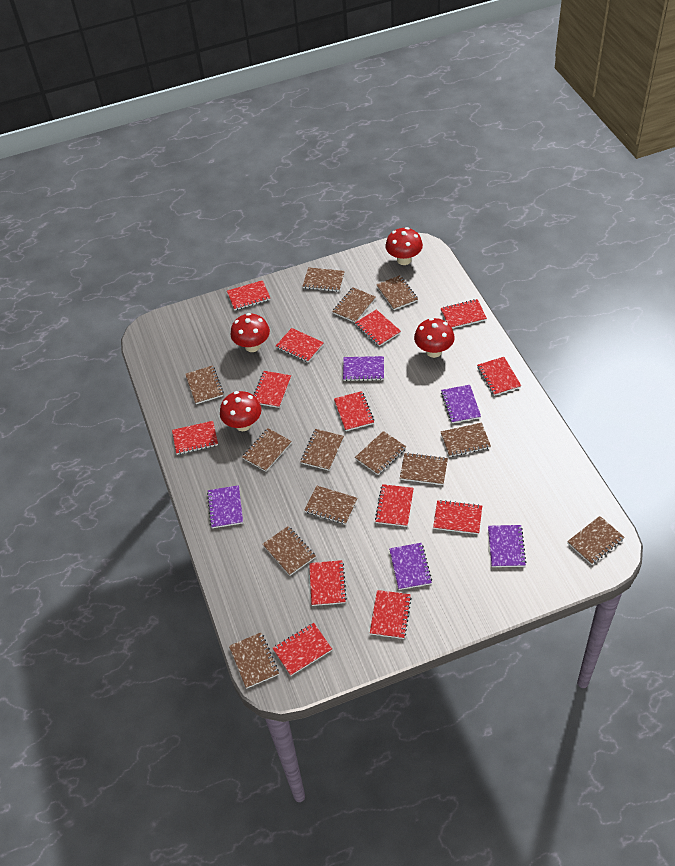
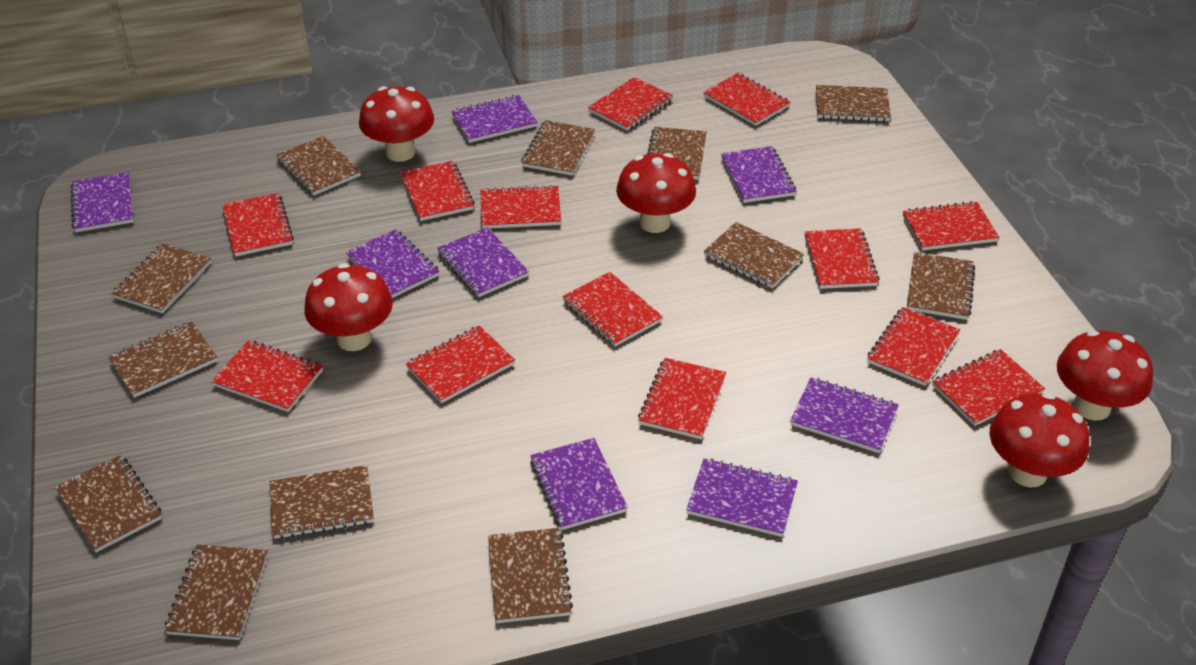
brown notebook: [185,365,224,404] [229,633,279,689] [242,428,292,472] [262,526,316,576] [301,429,344,471] [303,267,345,292] [304,486,357,525] [332,287,376,323] [355,431,406,475] [376,275,418,310] [400,452,448,485] [441,422,491,457] [567,516,625,565] = 13 -> [55,455,162,553] [109,321,218,398] [111,243,211,313] [164,545,268,640] [270,465,374,539] [276,136,361,196] [488,528,573,623] [521,120,595,176] [647,127,707,180] [704,222,804,288] [816,85,891,122] [907,252,975,320] = 12
purple notebook: [207,485,243,528] [343,356,384,381] [389,543,432,590] [441,385,481,423] [488,525,526,567] = 5 -> [71,172,133,232] [346,229,440,298] [437,227,529,297] [451,95,537,143] [530,438,628,530] [686,458,798,537] [721,146,796,203] [790,377,899,453] = 8
red mushroom: [220,391,261,431] [230,313,270,352] [385,227,423,265] [414,318,455,358] = 4 -> [304,263,393,351] [359,86,434,162] [616,153,696,233] [989,393,1089,488] [1057,330,1153,420] = 5

